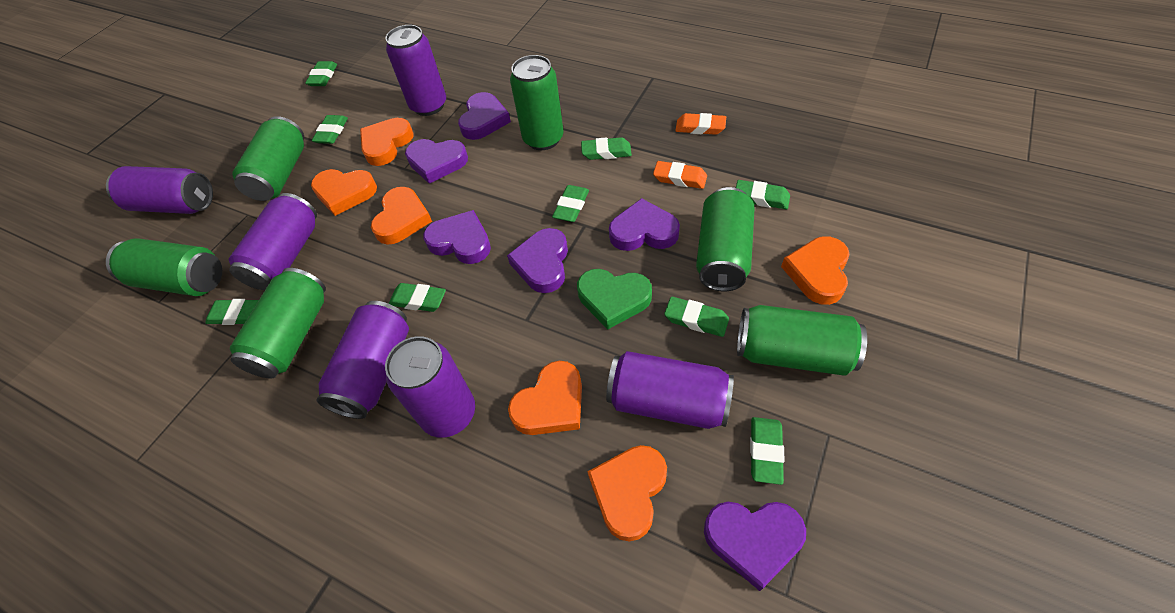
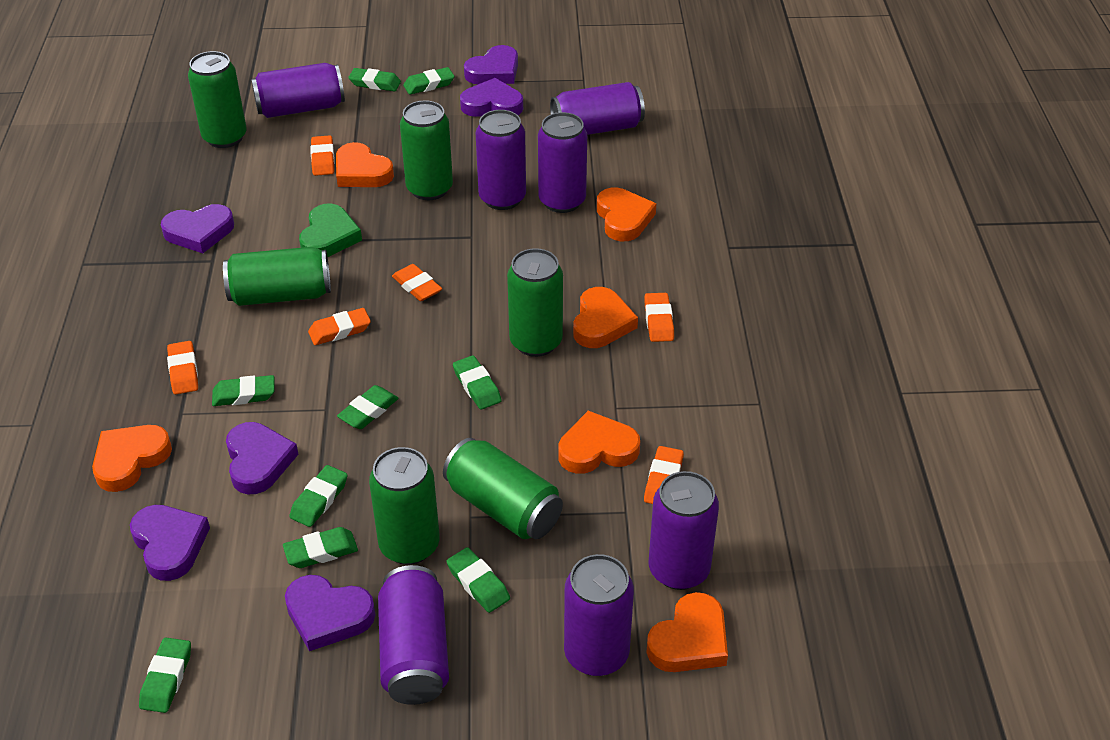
orange eraser: [653,161,707,189] [675,113,726,135] = 2 -> [167,341,198,394] [308,308,371,345] [310,135,335,176] [392,264,442,301] [644,293,674,342] [644,446,684,504] = 6
purple can: [106,166,213,214] [229,193,317,290] [316,301,409,419] [385,336,475,438] [386,25,446,116] [606,351,734,429] = 6 -> [251,63,345,118] [378,565,449,705] [476,110,526,210] [538,112,587,213] [550,82,645,135] [564,554,634,676] [648,471,719,590] = 7

